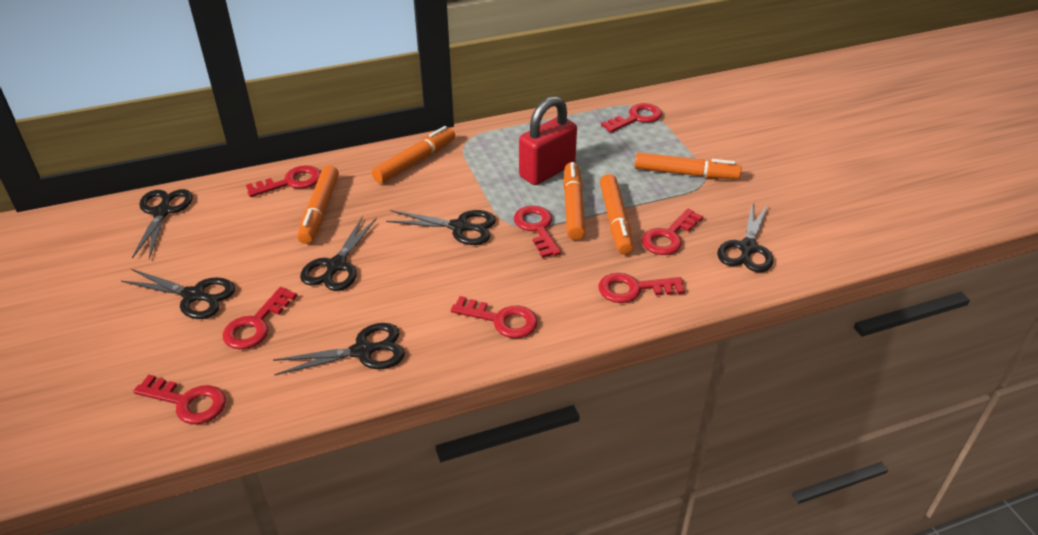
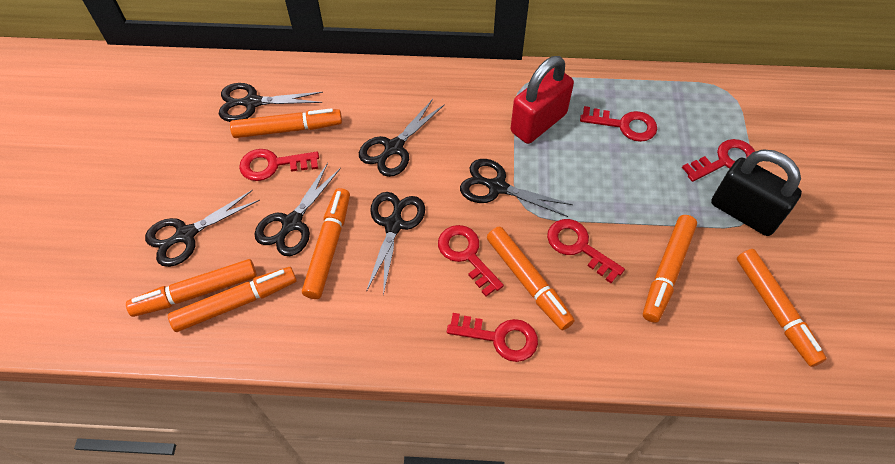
black padlock: none = 0 -> [711,150,802,236] = 1
orange marker: [297,165,339,244] [372,126,455,184] [563,162,586,240] [600,174,634,255] [635,152,741,179] = 5 -> [126,259,257,317] [168,267,297,332] [230,108,342,138] [302,188,350,299] [487,227,575,330] [643,215,697,323] [737,249,827,367] = 7
red key: [133,375,226,424] [222,287,297,349] [246,165,321,197] [451,296,538,338] [514,206,561,258] [598,273,685,303] [601,103,662,133] [642,209,703,255] = 8 -> [239,149,319,181] [438,225,504,297] [447,313,538,362] [547,219,625,283] [580,106,657,142] [682,139,755,182] = 6

